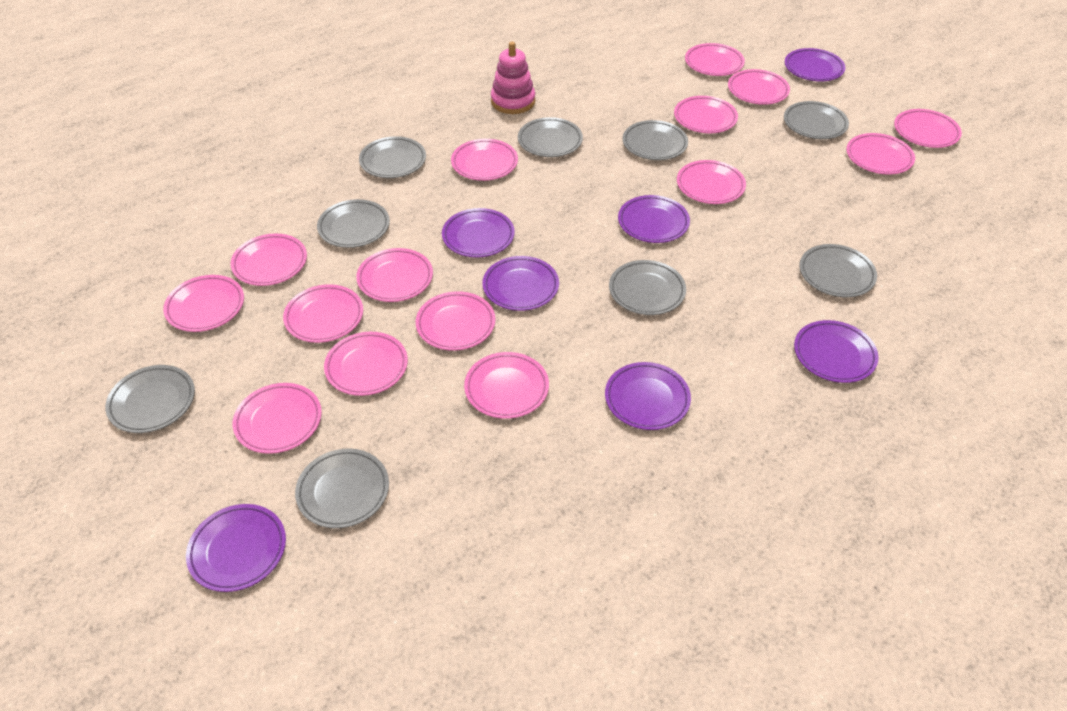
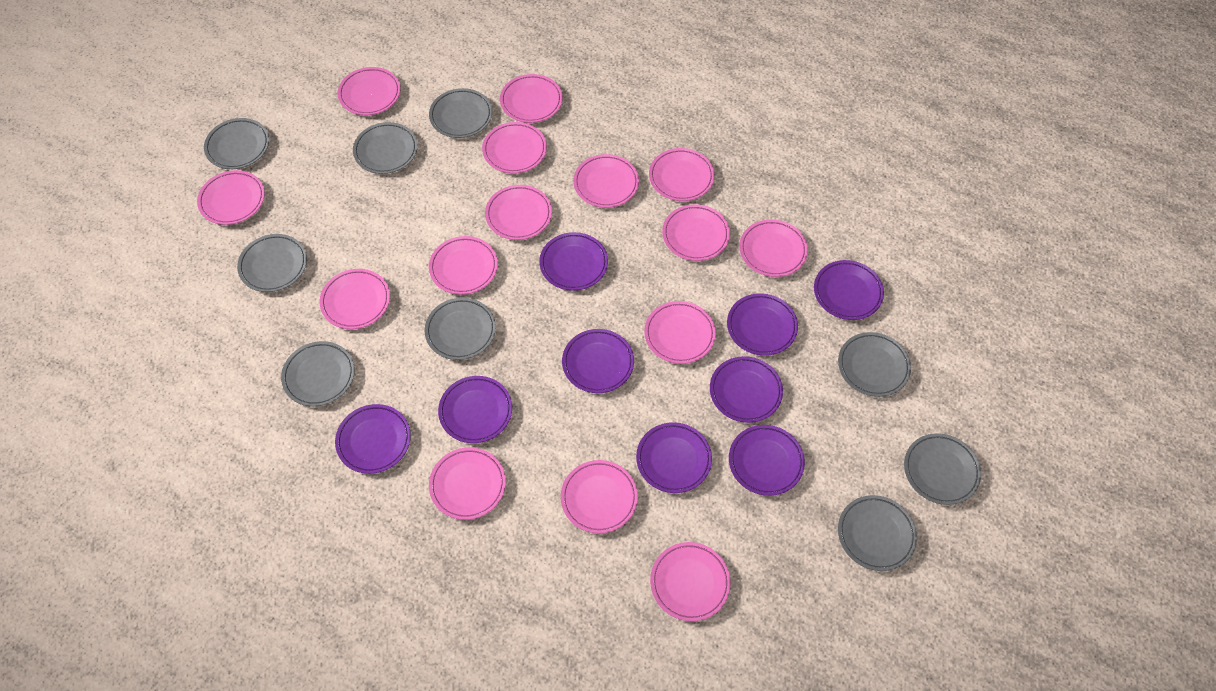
pink stacking toy: [491,42,535,114] = 1 -> none = 0
purple plate: [186,504,286,592] [442,208,515,258] [482,256,559,311] [605,362,691,430] [618,195,690,243] [785,48,845,82] [794,320,879,383] = 7 -> [335,404,411,474] [438,376,512,443] [539,232,608,291] [562,329,634,393] [636,422,712,493] [710,356,783,423] [727,293,798,356] [729,425,805,496] [814,260,884,320] = 9

